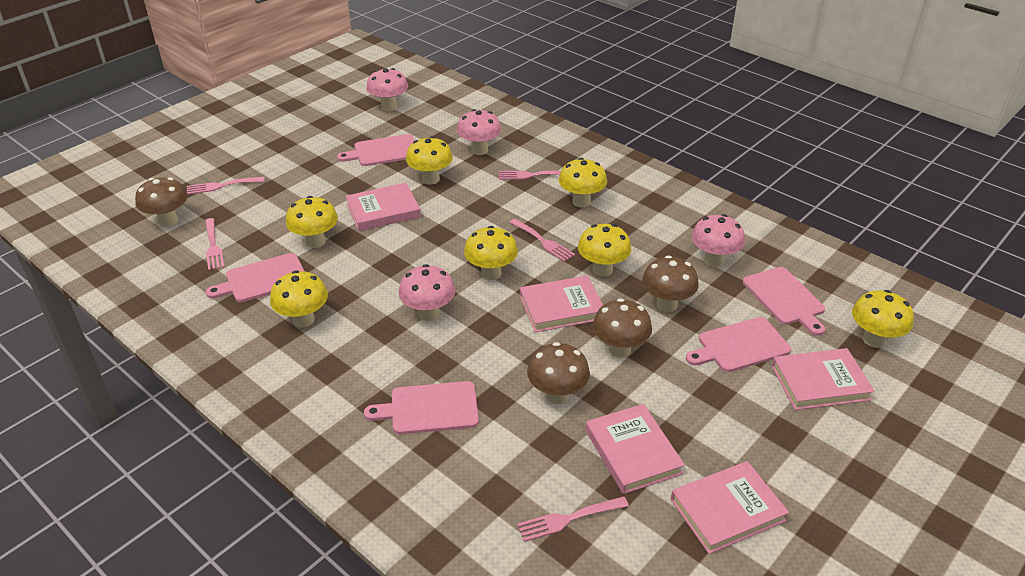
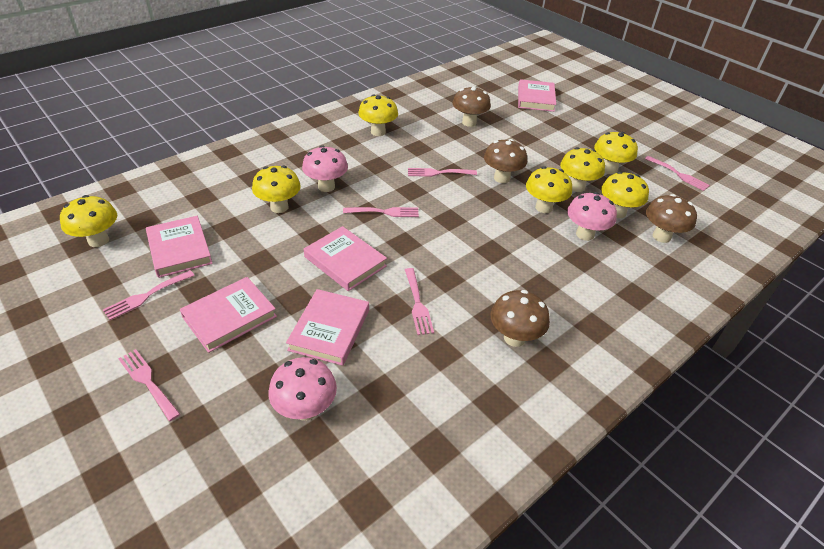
pink cutting board: [206,253,305,302] [337,134,415,166] [364,381,479,434] [686,317,791,372] [743,267,825,336] = 5 -> none = 0
pink fork: [187,177,265,194] [205,218,224,270] [499,170,561,180] [509,219,575,262] [517,496,629,542] = 5 -> [103,270,195,320] [118,349,180,421] [343,207,419,217] [405,268,434,335] [408,168,477,177] [645,156,710,191] = 6
pink mushroom: [366,68,408,111] [399,264,455,321] [457,109,502,155] [692,214,745,267] = 4 -> [268,357,337,421] [302,145,348,192] [567,192,617,241] = 3

